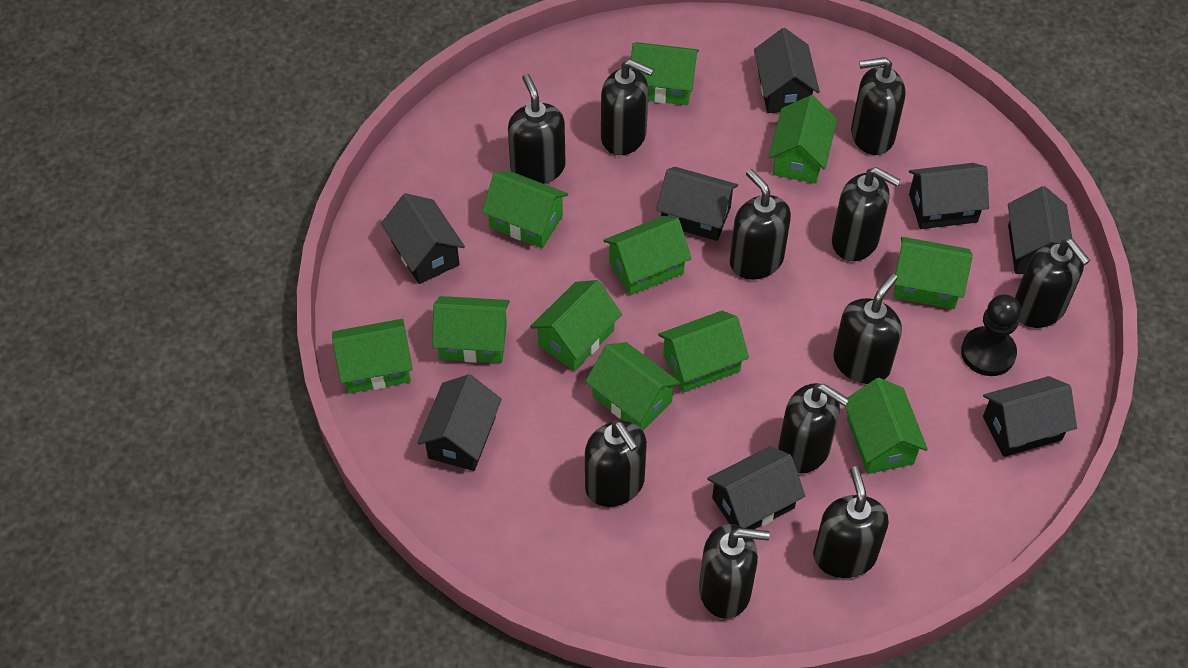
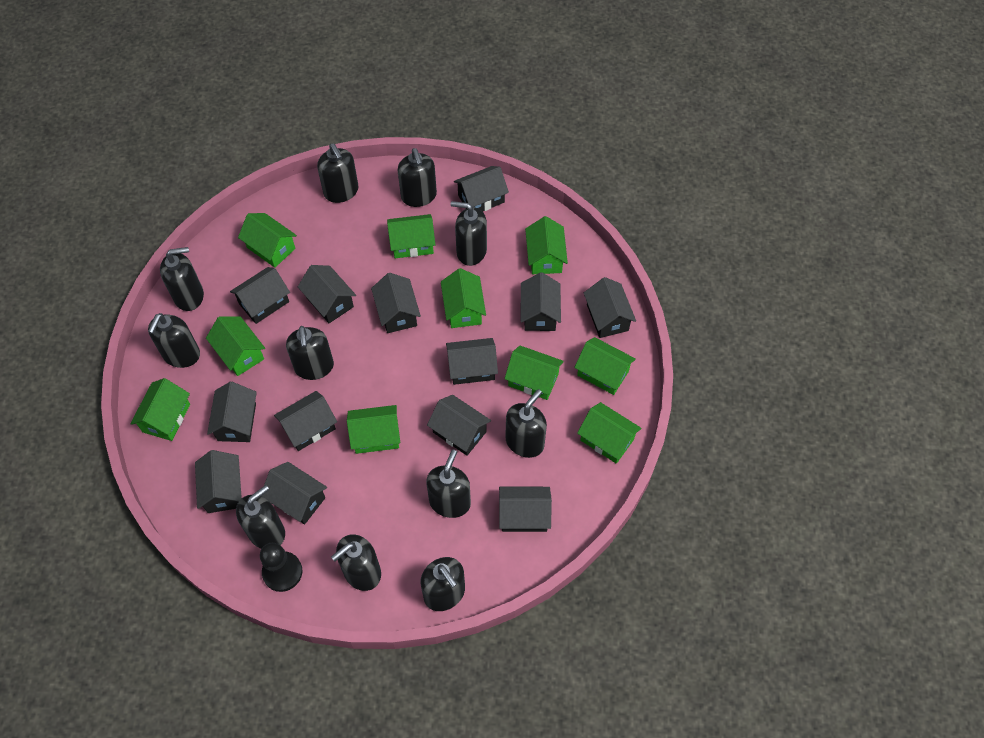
black house: [381,193,465,284] [417,374,502,471] [656,167,738,241] [707,446,806,529] [754,28,820,113] [909,163,989,229] [983,376,1077,457] [1008,186,1072,274] = 8 -> [195,450,242,513] [207,382,257,442] [230,267,290,324] [262,462,327,524] [274,391,337,451] [298,265,356,323] [371,273,421,333] [427,395,491,456] [446,338,498,385] [454,166,509,212] [499,487,552,532] [521,272,561,331] [584,277,636,338] = 13
green house: [332,319,413,394] [432,296,510,363] [482,171,568,248] [530,280,622,371] [585,342,681,431] [603,216,692,295] [631,42,699,105] [658,311,749,393] [769,95,837,184] [845,378,928,474] [893,237,973,309] = 11 -> [130,378,190,441] [206,316,265,376] [238,213,297,268] [347,405,400,454] [387,214,435,258] [441,268,486,328] [505,346,564,400] [525,216,568,274] [574,337,636,395] [577,402,641,464] = 10

